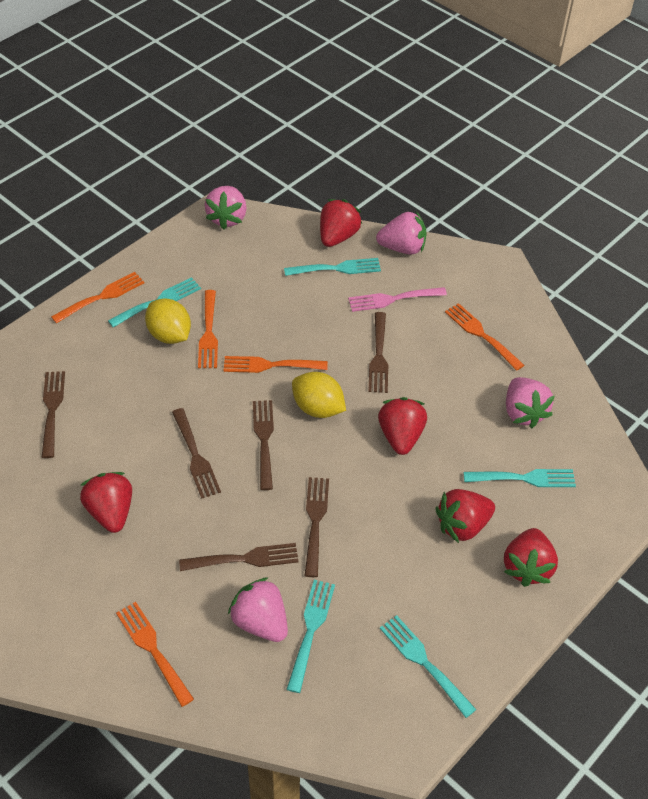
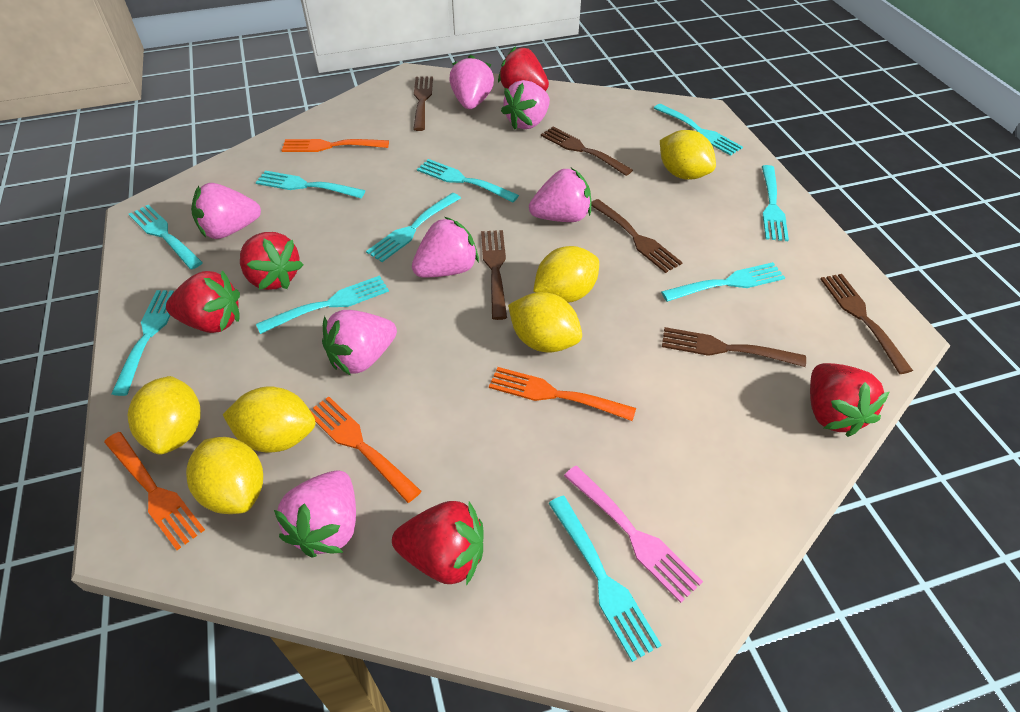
orange fork: [51,272,144,323] [116,602,194,707] [198,290,218,368] [224,356,328,373] [445,303,524,371] = 5 -> [104,432,205,550] [281,139,389,152] [310,397,421,503] [489,367,636,421] = 4
pink strawberry: [205,186,247,230] [228,577,288,642] [376,211,427,255] [506,377,554,428] = 4 -> [191,183,261,239] [274,470,356,557] [322,310,397,375] [412,217,479,277] [449,55,494,109] [501,80,550,130] [529,168,591,222] = 7
turquoise fork: [108,277,201,327] [284,258,381,276] [286,580,335,693] [380,615,476,718] [464,469,576,487] = 5 -> [111,290,174,396] [129,204,203,269] [256,171,365,198] [256,275,389,334] [366,193,461,262] [417,159,519,202] [548,496,661,662] [654,104,743,156] [661,262,785,302] [762,165,789,241] = 10
yellow lemon: [145,298,191,344] [292,372,346,418] = 2 -> [128,376,201,454] [186,437,263,514] [223,386,315,452] [508,292,582,353] [533,246,599,303] [660,130,716,180] = 6

